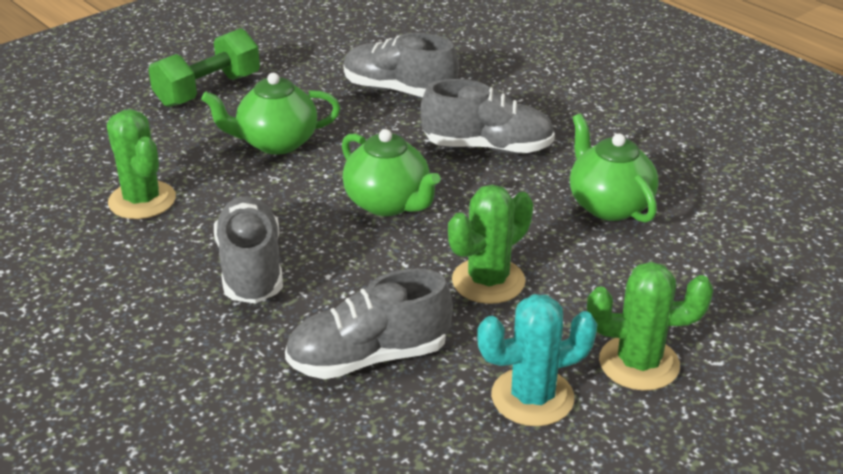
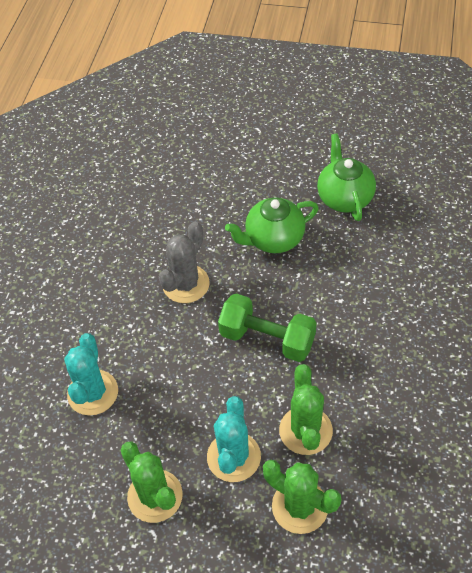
green teapot: [201,73,340,155] [342,129,441,216] [570,114,659,223] = 3 -> [225,197,319,253] [317,134,376,221] = 2
grey cactus: none = 0 -> [159,222,210,303] = 1
grey shoe: [214,197,283,304] [285,269,453,379] [343,33,459,97] [420,79,555,154] = 4 -> none = 0
turquoise cactus: [477,294,597,426] = 1 -> [64,333,118,416] [207,396,261,482] = 2

